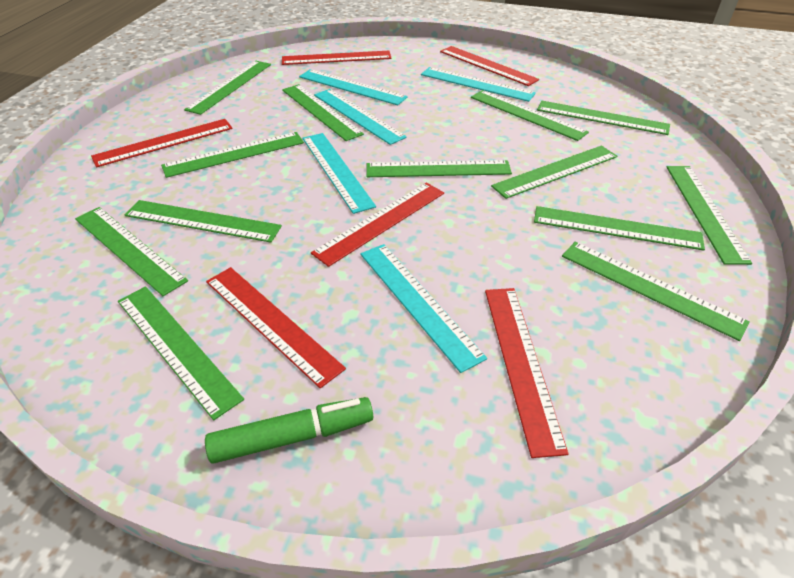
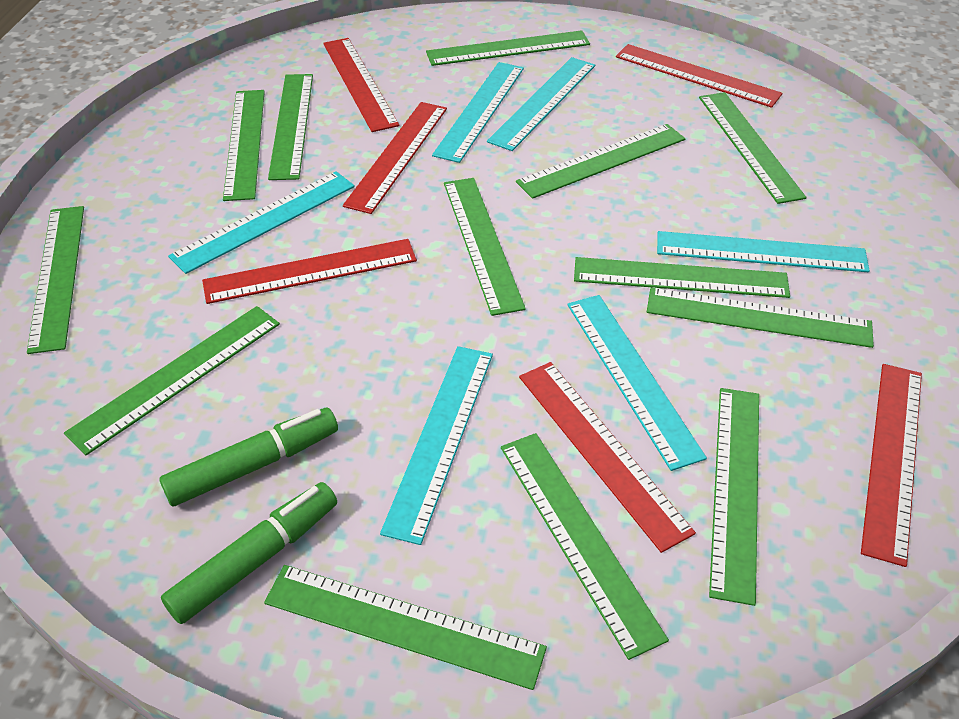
green marker: [205,397,373,464] = 1 -> [159,408,338,506] [161,482,337,624] = 2
turquoise ruler: [299,69,408,105] [303,133,376,214] [314,89,407,145] [360,244,487,373] [421,67,536,102] = 5 -> [168,171,355,274] [380,346,493,545] [432,62,524,163] [487,57,595,151] [567,295,707,471] [657,231,870,272] = 6

